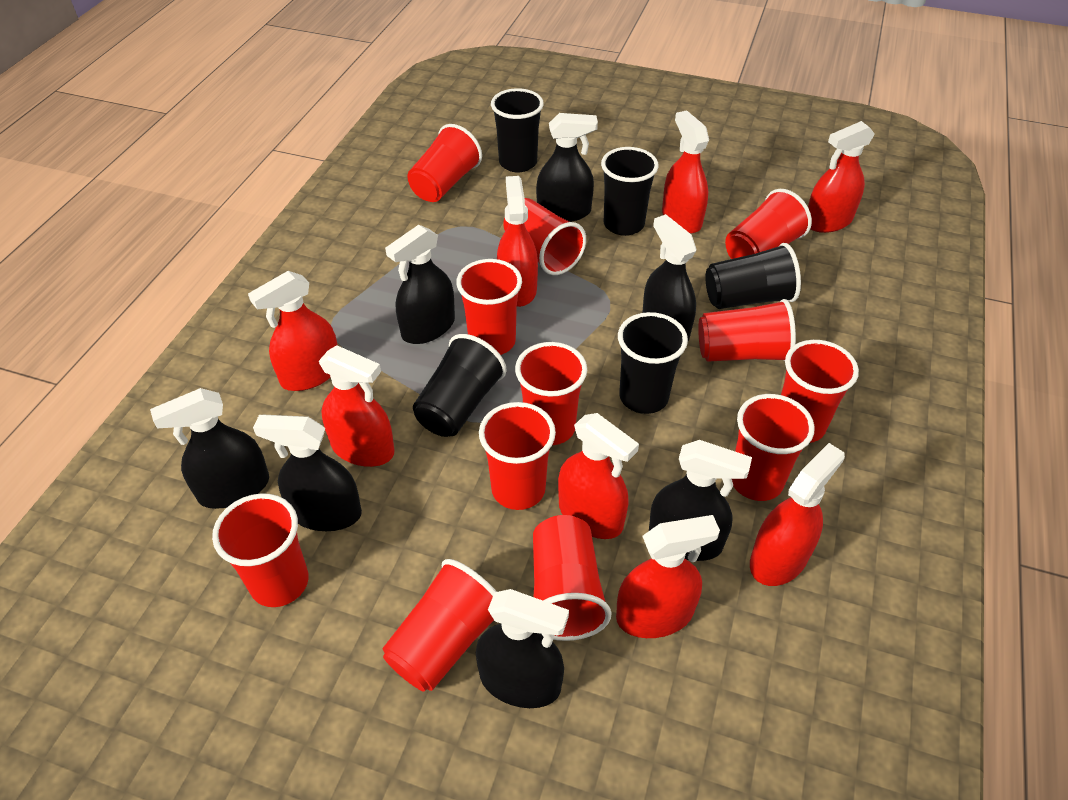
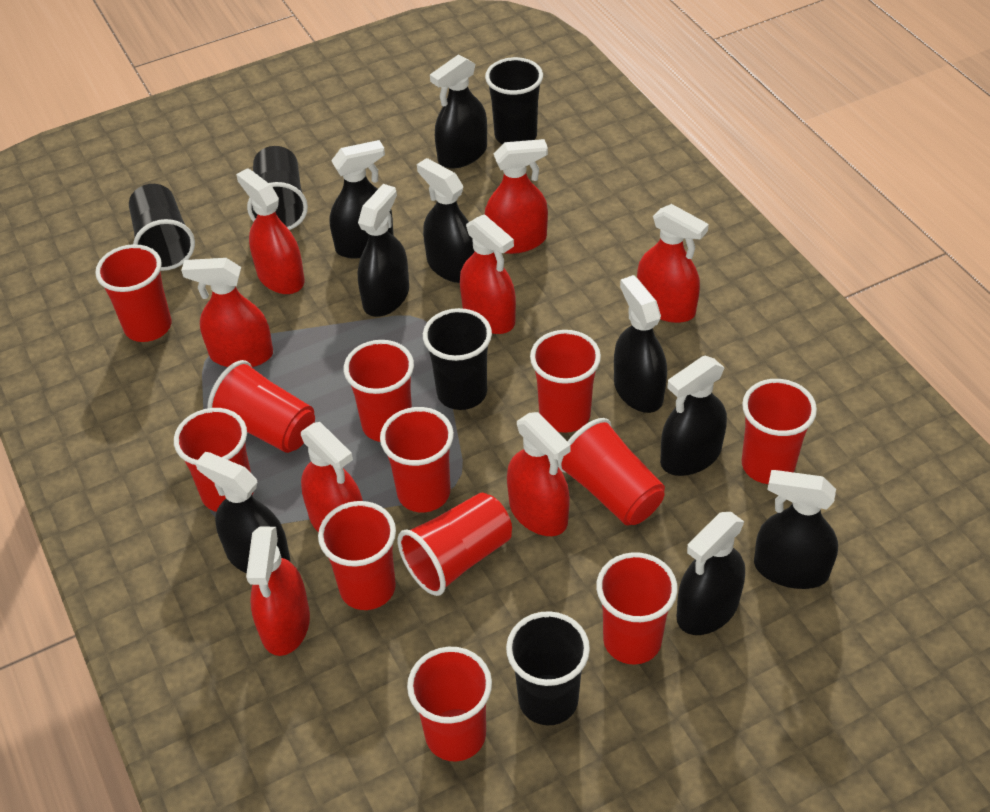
black spray bottle: [150,388,269,509] [253,415,362,531] [385,225,455,344] [476,589,569,708] [536,113,598,222] [642,214,696,341] [649,440,752,561] = 7 -> [195,452,290,573] [330,140,394,259] [358,184,409,317] [417,158,474,283] [430,54,487,168] [614,275,667,413] [660,356,727,476] [677,512,745,635] [754,470,838,589] = 9

